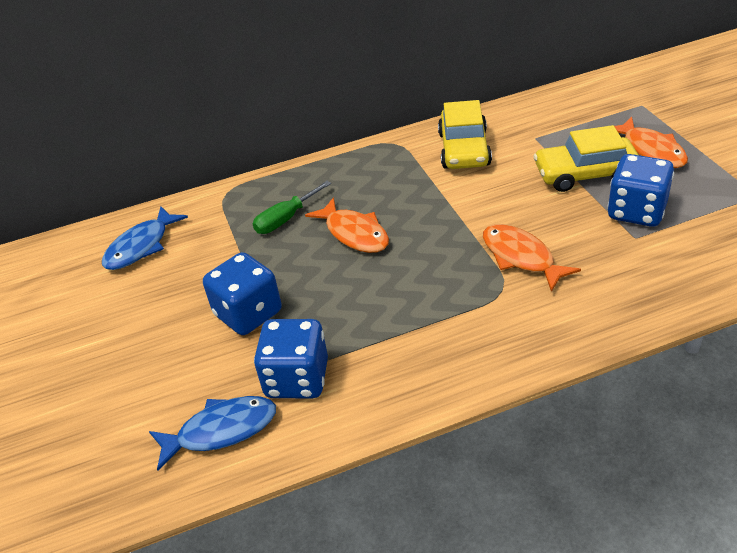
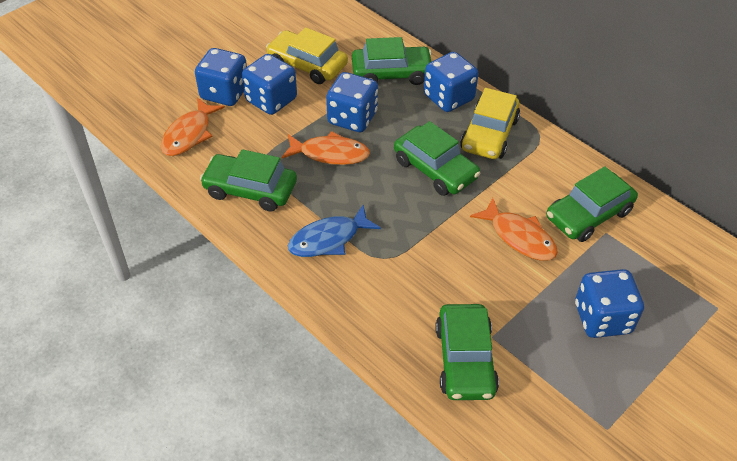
blue dice: [203,252,282,335] [254,319,328,398] [607,154,674,227] = 3 -> [195,48,247,106] [242,54,297,115] [326,72,378,132] [424,52,479,112] [575,269,644,338] = 5
blue fish: [102,206,188,270] [149,396,276,471] = 2 -> [288,205,381,257] = 1
green car: none = 0 -> [200,149,297,212] [352,37,432,85] [394,121,481,196] [435,304,499,400] [546,166,638,242] = 5
green screwdriver: [253,181,331,234] = 1 -> none = 0

